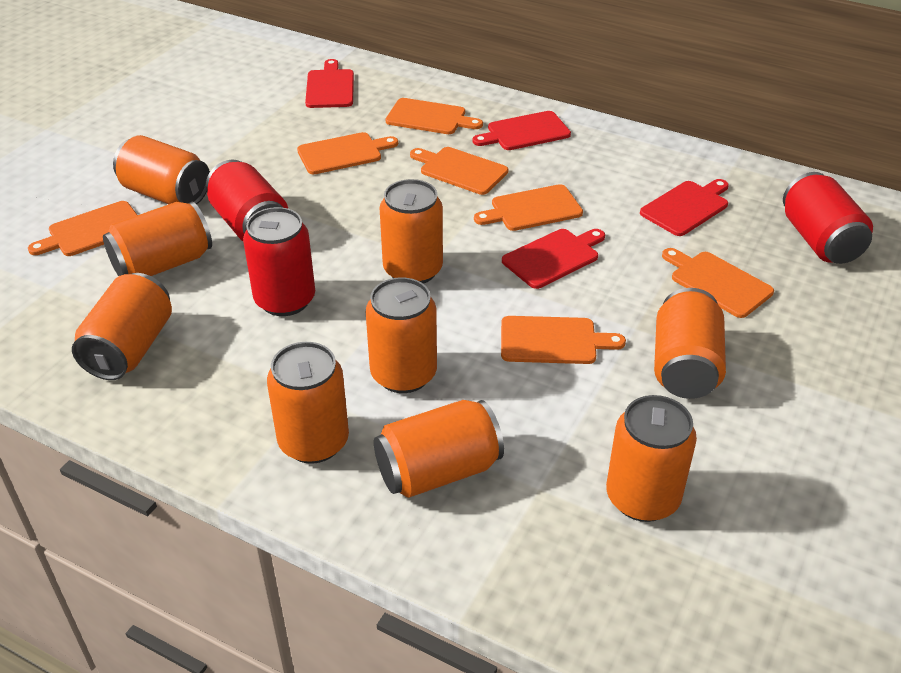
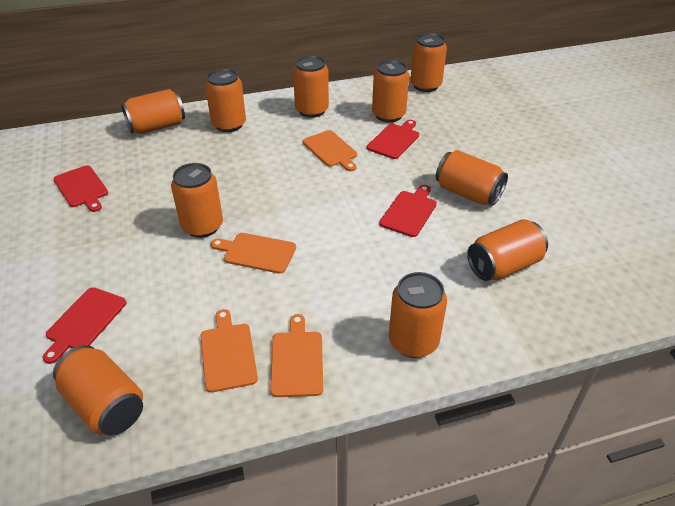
orange can: [72,273,172,380] [103,202,212,276] [113,135,210,204] [267,342,349,464] [366,277,437,393] [374,400,504,498] [380,179,443,284] [606,395,697,522] [654,288,726,399] = 9 -> [53,345,143,436] [121,89,185,134] [171,163,223,238] [205,68,246,132] [293,55,329,118] [372,60,409,122] [389,272,447,358] [410,33,447,92] [436,150,508,206] [467,219,548,281] = 10
orange cutting board: [28,201,137,256] [297,132,398,174] [386,98,483,134] [410,147,508,195] [474,184,583,231] [501,316,626,364] [662,248,774,318] = 7 -> [200,309,258,393] [211,233,296,274] [270,314,323,397] [303,130,357,171] = 4
red can: [206,160,288,241] [243,207,315,316] [783,172,873,264] = 3 -> none = 0

